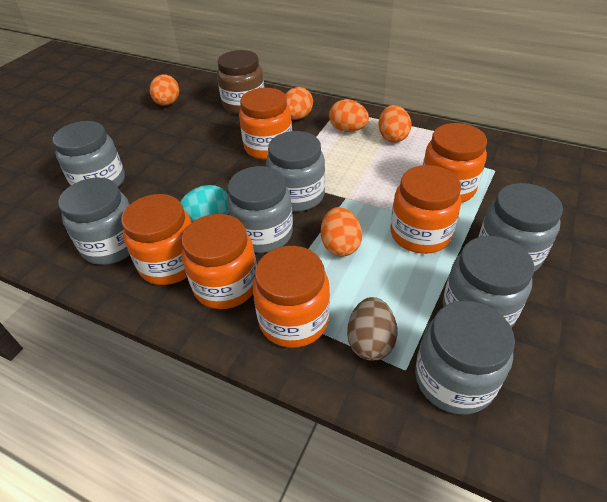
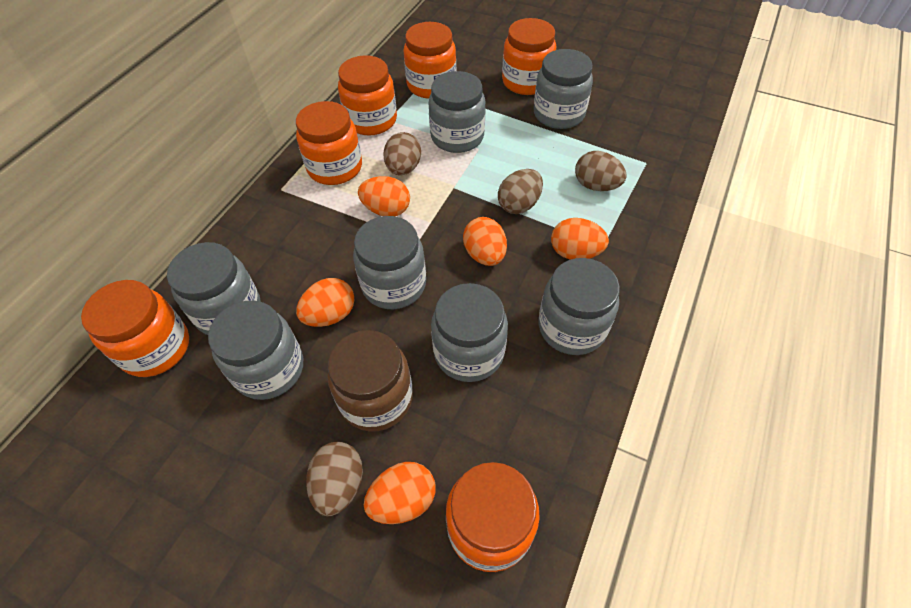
brown egg: [347,297,397,361] = 1 -> [306,442,363,516] [383,132,421,175] [498,169,543,214] [575,151,627,191] = 4
turquoise egg: [181,185,228,221] = 1 -> none = 0

